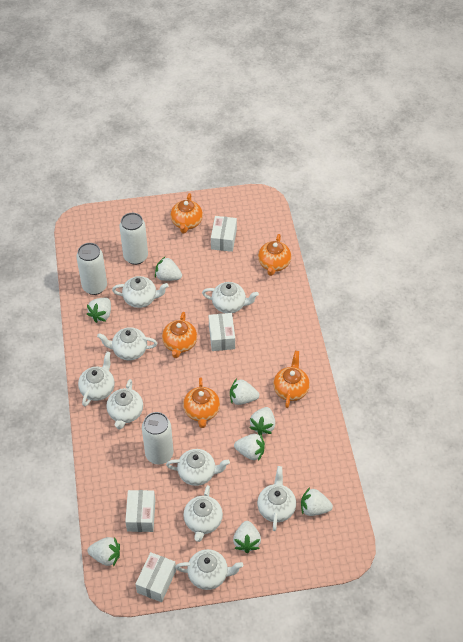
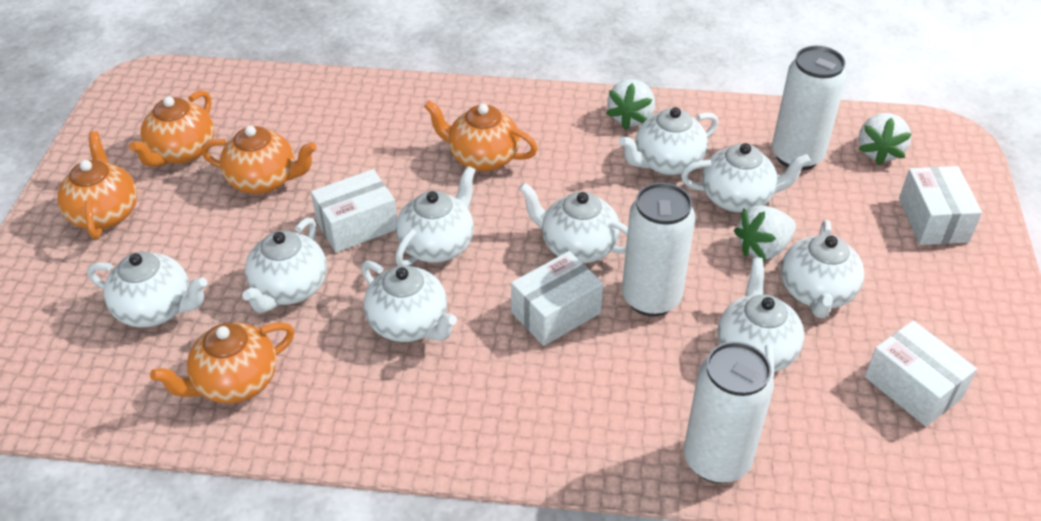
white strawberry: [87,298,111,323] [87,537,120,566] [155,256,182,281] [230,378,259,405] [233,521,261,553] [234,433,265,461] [249,407,275,435] [301,487,333,516] = 8 -> [606,79,655,130] [734,205,796,261] [858,113,912,165] = 3

